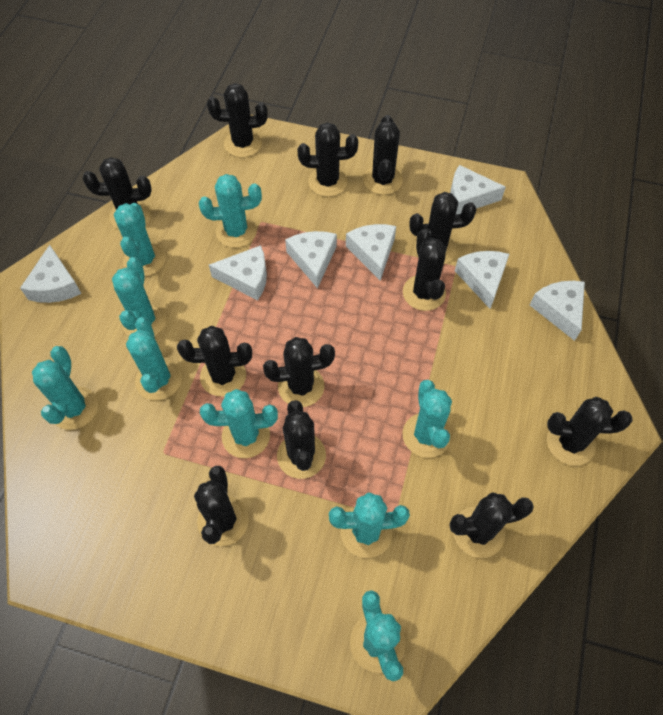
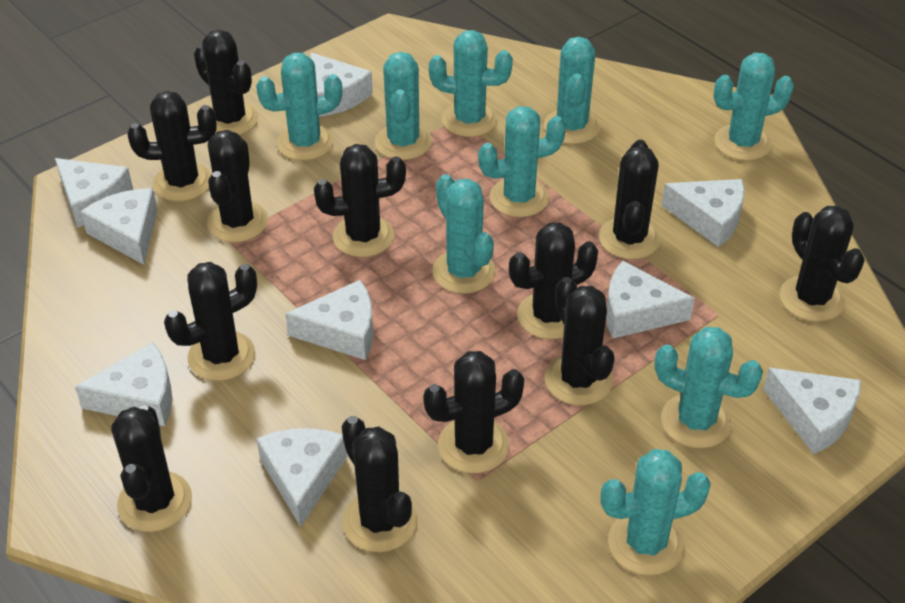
white cheese: [20,245,82,303] [209,245,267,300] [285,231,337,289] [346,224,396,281] [450,165,506,214] [455,251,509,309] [530,281,585,341] = 7 -> [55,158,133,228] [75,342,172,426] [80,188,158,265] [256,428,347,527] [285,280,373,360] [310,52,373,117] [606,261,695,339] [661,179,744,247] [763,368,861,454] = 9

